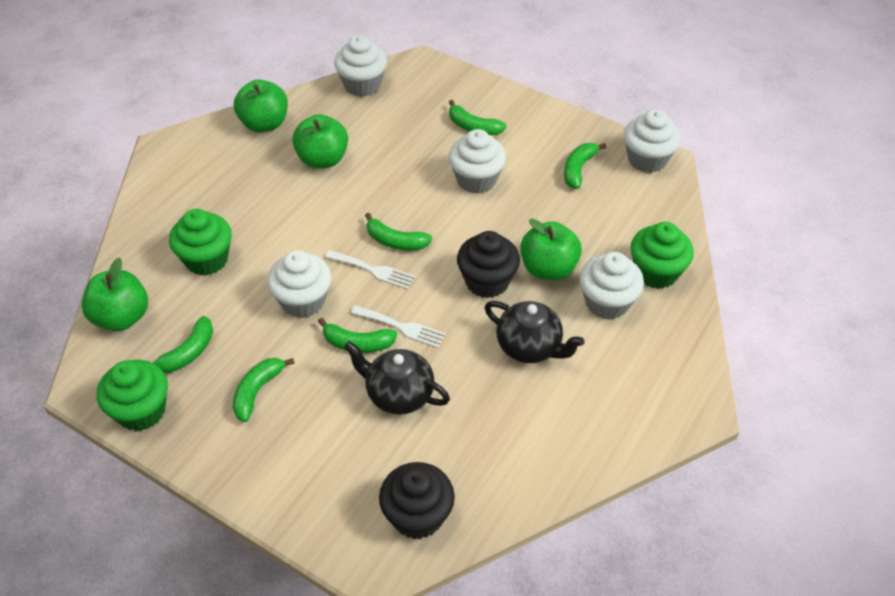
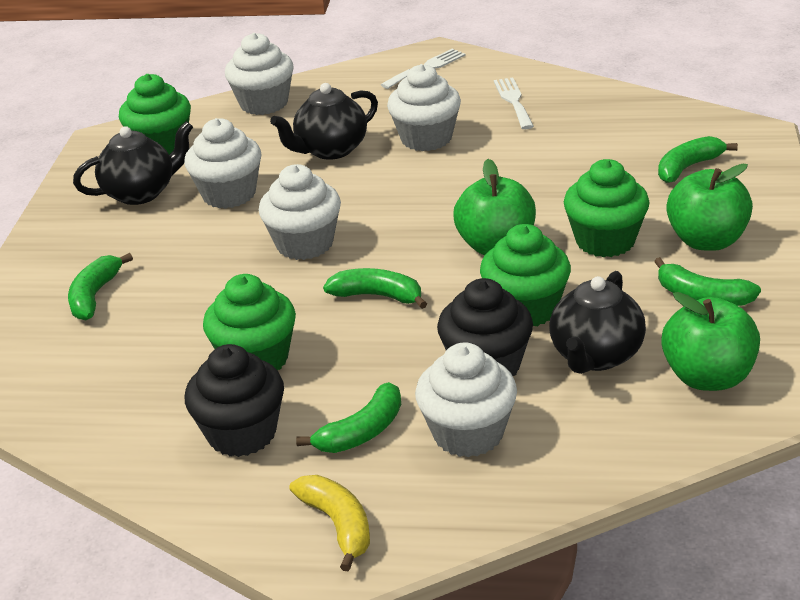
black teapot: [344,341,450,415] [485,301,585,363] = 2 -> [73,121,193,205] [270,83,378,160] [550,271,646,374] = 3
green apple: [82,258,148,331] [234,79,288,133] [292,114,348,169] [521,218,582,280] = 4 -> [453,159,536,255] [661,292,760,391] [666,164,753,251] = 3
green banana: [153,316,213,373] [233,358,295,422] [318,318,397,353] [365,213,432,250] [449,100,506,135] [564,143,606,189] = 6 -> [68,253,133,320] [296,382,401,453] [323,268,427,309] [654,257,761,306] [658,136,738,183] = 5
green cupcake: [97,360,168,431] [169,209,232,275] [630,222,694,289] = 3 -> [119,74,191,154] [203,274,296,370] [480,224,571,326] [564,159,649,257] = 4
yellow banana: none = 0 -> [289,475,370,571] = 1

